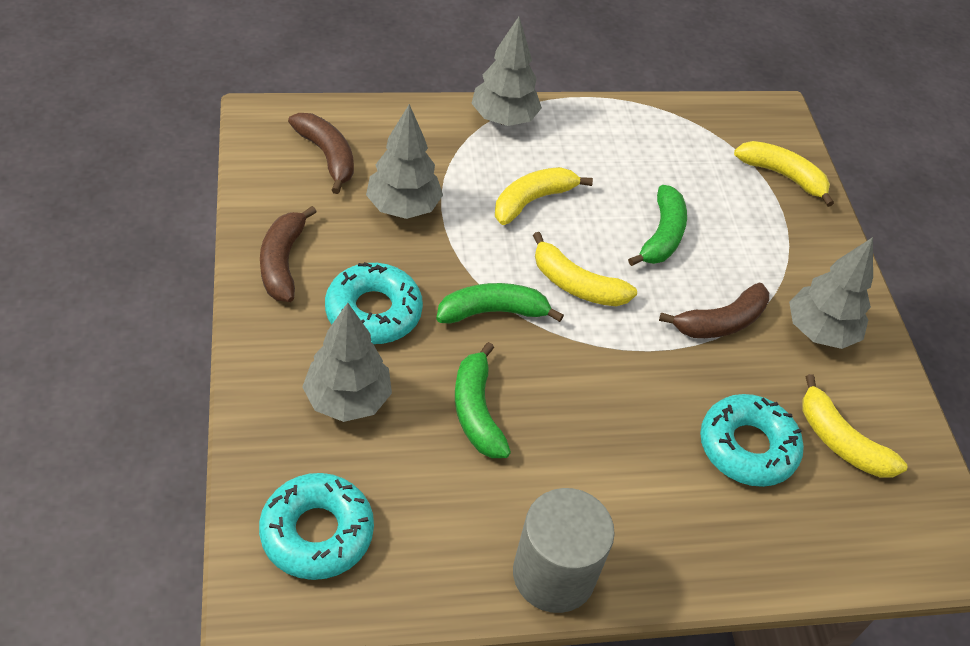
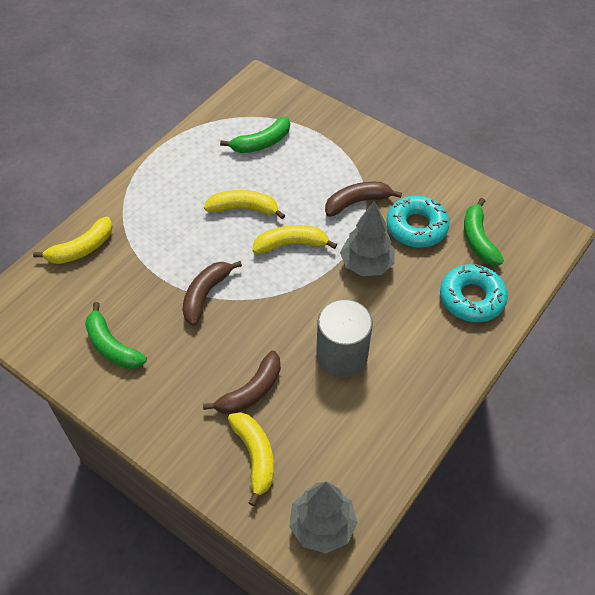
grey tree: [302,303,392,422] [366,104,443,219] [471,17,542,126] [789,237,873,349] = 4 -> [289,482,358,553] [340,201,395,276] = 2
turquoise donut: [259,473,374,580] [325,262,423,344] [700,394,804,487] = 3 -> [386,195,449,248] [440,264,508,322] = 2

